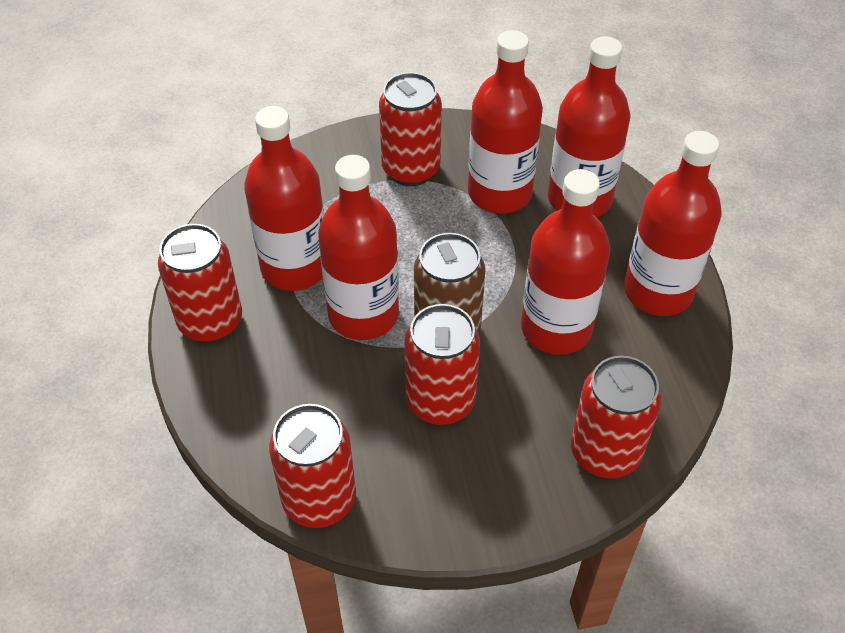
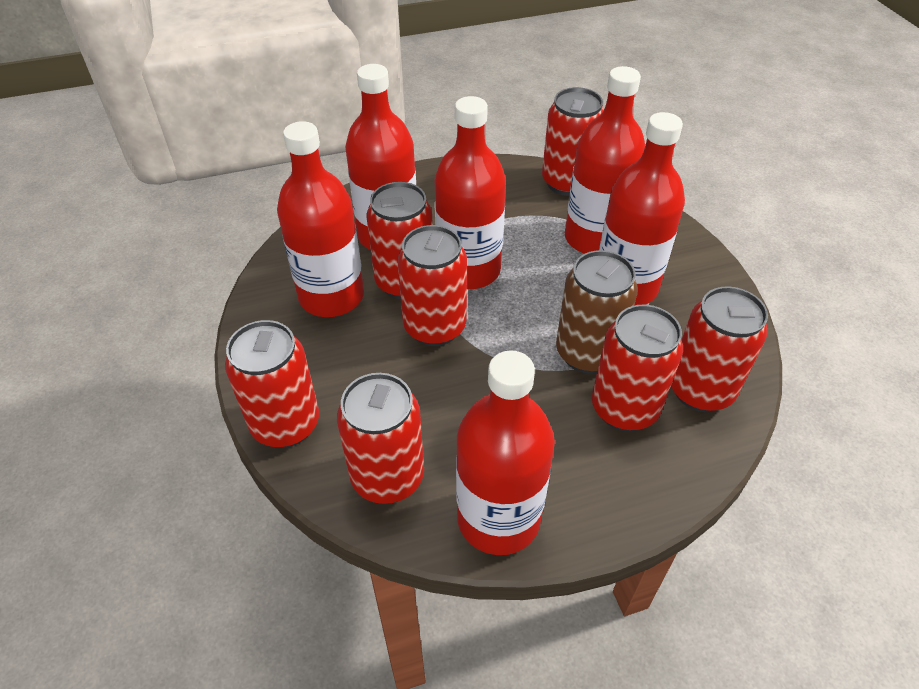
red can: [158,224,242,343] [269,404,356,528] [379,72,442,186] [404,304,480,425] [571,356,661,478] = 5 -> [225,320,319,448] [337,373,424,504] [367,182,433,299] [398,225,467,346] [542,87,604,196] [592,305,683,431] [671,286,768,412] = 7

